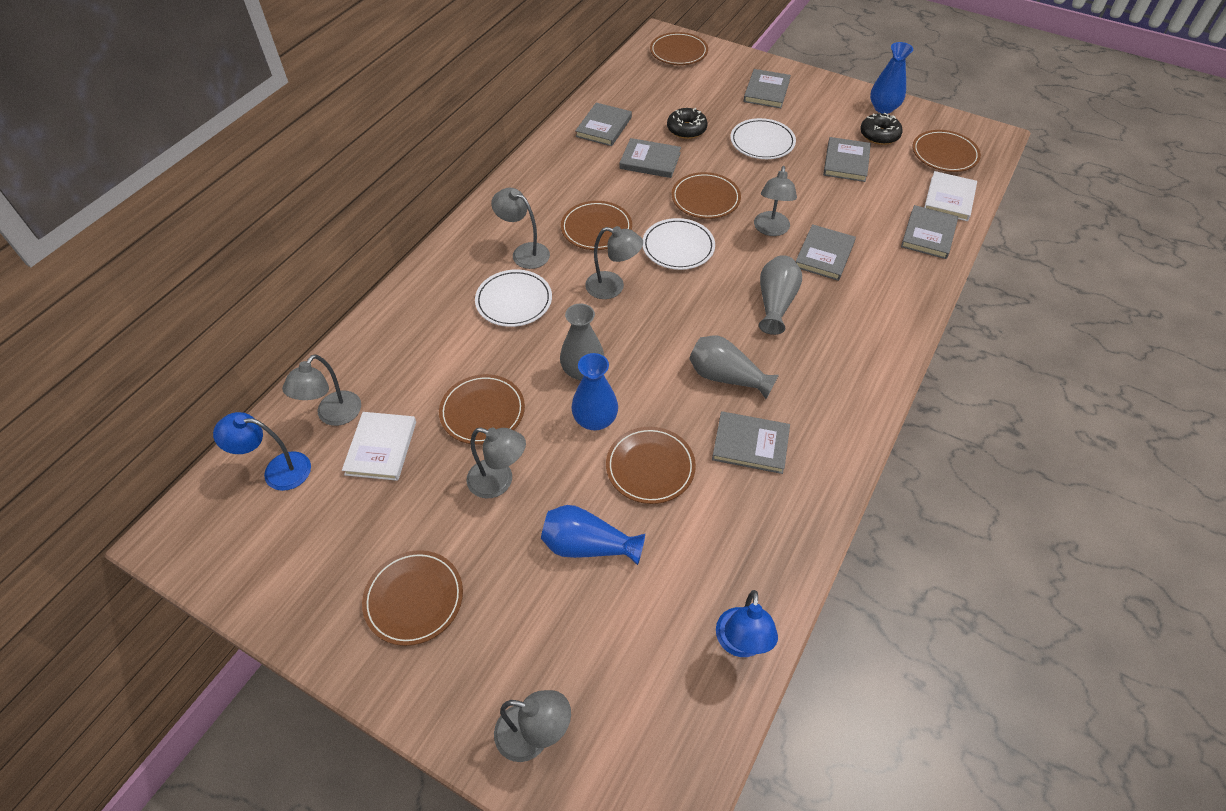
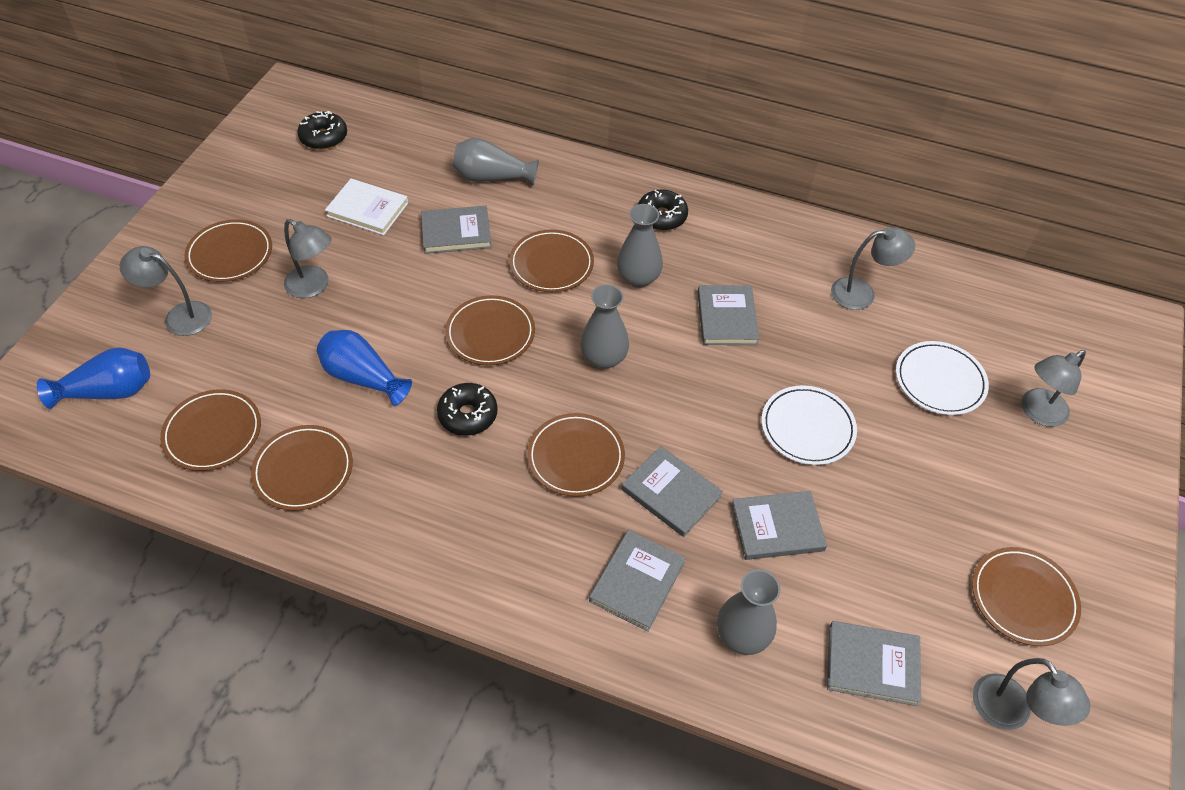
black donut: [667,108,708,139] [860,113,903,145] = 2 -> [297,111,347,150] [437,383,497,436] [638,189,688,231] = 3
blue lamp: [213,412,311,491] [716,590,778,657] = 2 -> none = 0
blue vase: [541,505,645,565] [571,353,618,431] [870,42,913,114] = 3 -> [37,348,150,409] [317,330,412,406] = 2
grey book: [575,103,632,146] [620,138,681,178] [712,411,790,474] [743,69,791,108] [796,224,856,281] [823,137,871,182] [901,205,958,259] = 7 -> [421,206,492,254] [589,530,686,632] [622,446,723,537] [698,285,759,345] [731,491,827,560] [827,621,921,706] = 6
grey lamp: [282,354,361,426] [466,428,526,498] [491,188,550,269] [494,690,571,762] [585,226,643,299] [754,166,797,236] = 6 -> [120,246,212,336] [284,219,332,298] [831,227,915,310] [973,658,1091,730] [1022,350,1086,427] = 5
grey vase: [560,303,605,381] [689,336,779,399] [759,255,802,335] = 3 -> [453,138,539,186] [580,284,629,369] [617,204,663,288] [717,569,781,655] = 4
white book: [342,412,416,481] [924,171,977,221] = 2 -> [325,179,408,235] = 1
white plate: [475,269,552,327] [643,218,715,270] [730,118,796,159] = 3 -> [762,385,857,465] [896,341,989,415] = 2

